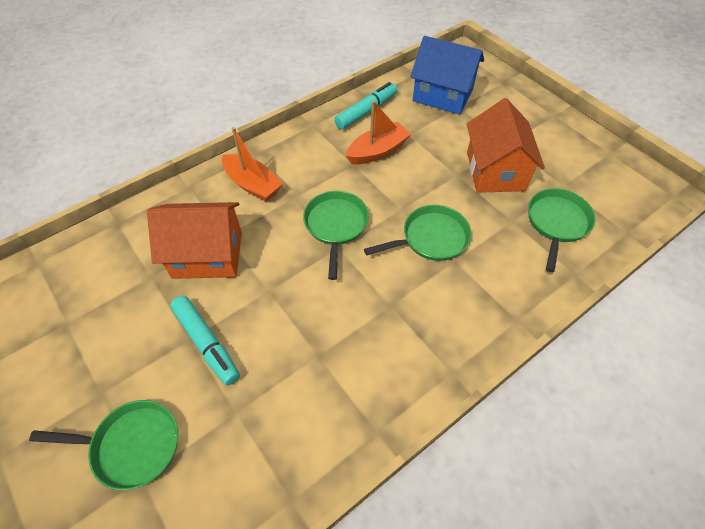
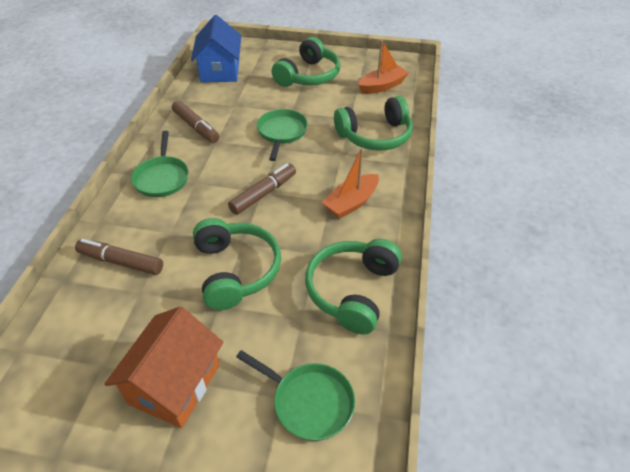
brown marker: none = 0 -> [75,239,163,275] [172,101,219,143] [228,163,296,215] = 3
green headphones: none = 0 -> [193,218,281,310] [271,37,341,87] [305,239,402,334] [334,96,413,151] = 4
green pan: [29,400,178,491] [303,191,369,280] [364,205,471,261] [528,188,596,272] = 4 -> [131,131,189,197] [236,350,355,441] [257,109,308,161] = 3
orange house: [147,202,242,279] [467,98,545,193] = 2 -> [104,306,223,428] = 1
turquoise marker: [170,296,240,385] [334,82,397,130] = 2 -> none = 0

